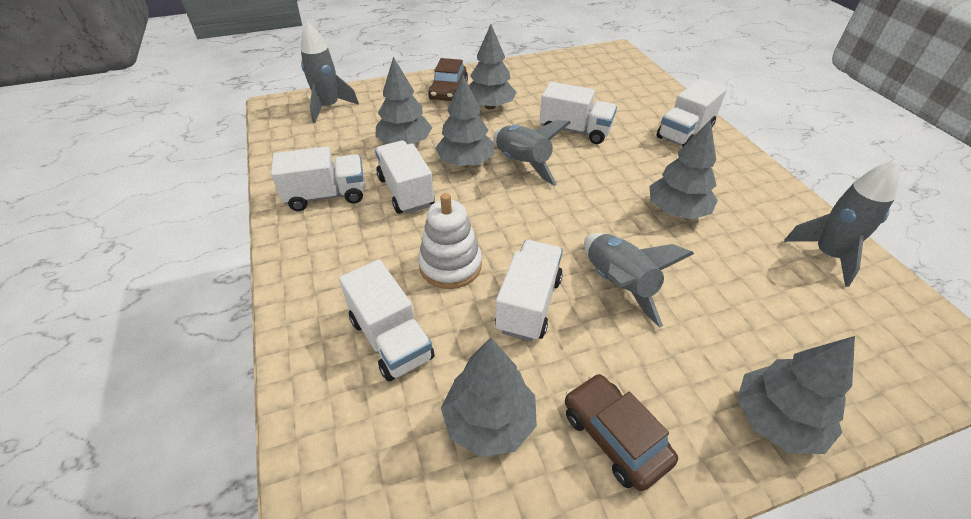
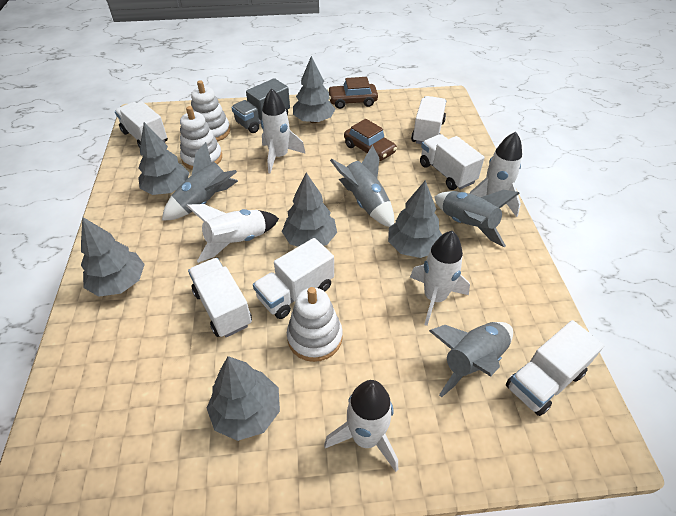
grey truck: none = 0 -> [232,78,290,133] = 1
white rocket: none = 0 -> [187,204,279,263] [261,88,306,174] [324,380,398,472] [410,231,470,326] [469,132,522,217] = 5
white stacking toy: [418,193,482,289] = 1 -> [180,106,222,170] [191,80,230,142] [287,287,343,362] = 3

